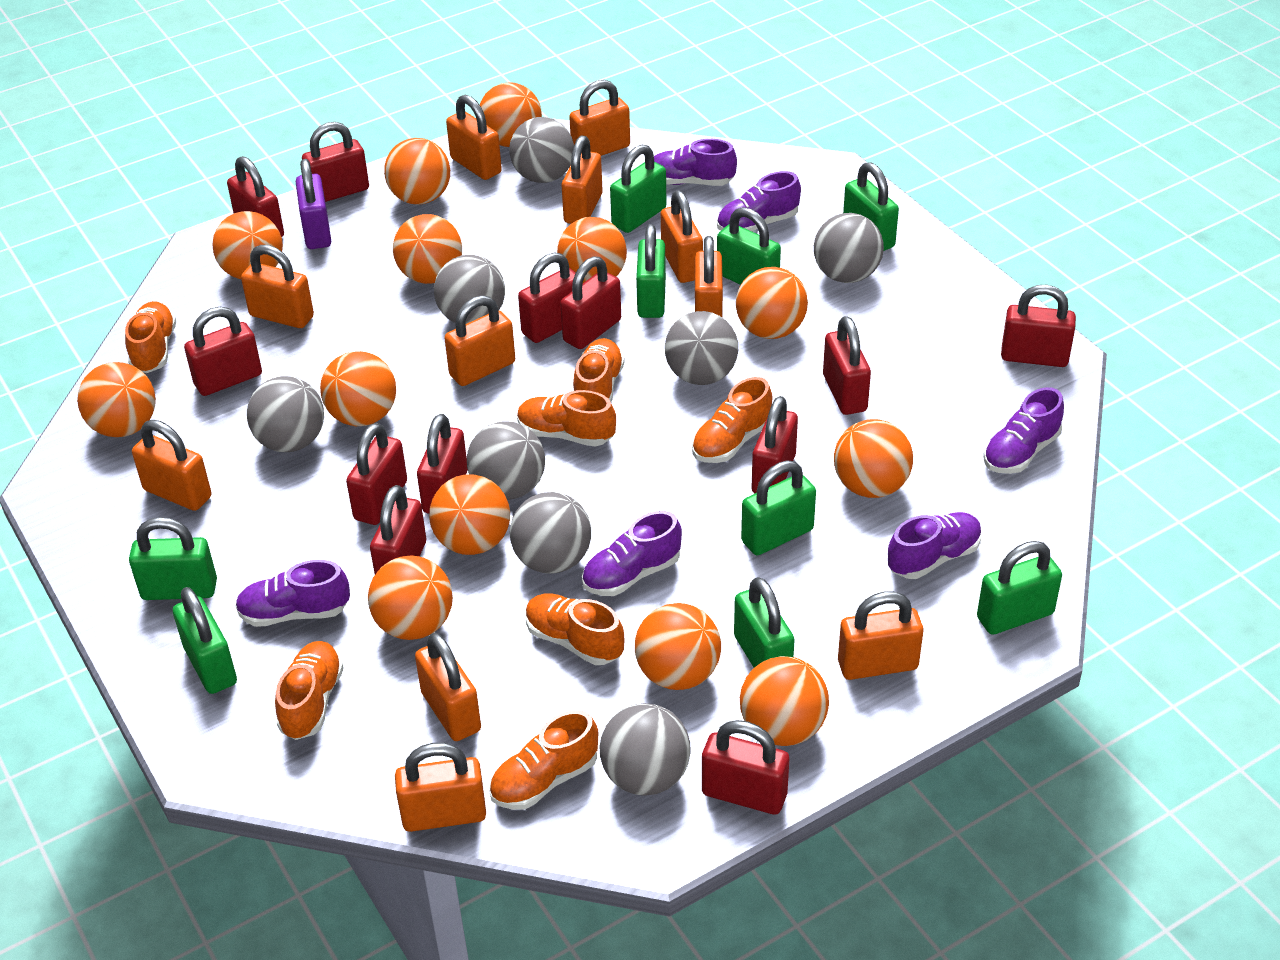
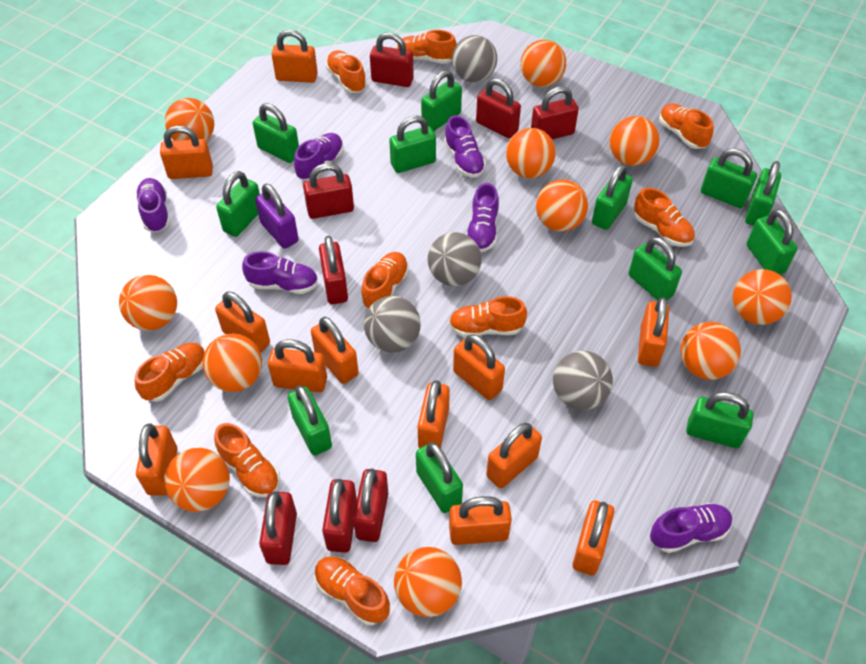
green padlock: [129,517,217,600] [173,587,237,694] [610,145,666,233] [636,224,666,318] [717,207,781,285] [734,577,795,668] [741,461,816,555] [843,162,899,251] [977,541,1062,635] = 9 -> [216,171,260,237] [253,103,299,163] [288,385,332,455] [389,115,436,173] [416,442,463,513] [421,70,462,131] [592,165,633,230] [629,237,682,300] [686,392,754,448] [701,148,757,208] [745,161,781,226] [747,209,797,274] = 12
grey ball: [247,376,324,452] [434,255,505,324] [467,421,545,500] [509,117,574,183] [510,492,591,574] [600,703,691,796] [665,311,738,385] [814,213,884,283] = 8 -> [364,296,421,353] [428,232,482,286] [452,35,497,82] [553,351,613,410] = 4
orange ball: [77,362,156,437] [213,211,283,279] [320,351,396,426] [368,555,453,640] [384,138,450,205] [393,214,462,284] [429,474,510,555] [480,82,542,147] [557,217,627,283] [635,603,721,690] [736,267,808,339] [740,656,829,746] [834,419,913,498] = 13 -> [119,275,177,331] [164,448,230,512] [165,98,214,141] [202,334,262,392] [394,547,462,617] [506,128,556,178] [521,40,566,87] [536,179,588,232] [610,116,660,166] [680,322,741,380] [733,269,792,325] = 11
orange padlock: [132,420,212,511] [241,245,314,328] [395,743,486,832] [415,633,481,741] [444,295,515,386] [446,95,502,180] [562,136,603,224] [569,80,630,156] [661,190,703,283] [695,236,723,317] [838,591,923,680] = 11 -> [136,424,177,496] [160,126,213,179] [215,292,270,353] [268,340,327,392] [272,30,318,83] [311,317,359,384] [418,380,450,448] [449,496,512,545] [453,334,505,400] [486,423,542,488] [573,500,614,575] [638,297,669,367] = 12
orange shoe: [125,301,176,373] [275,641,344,740] [489,710,598,810] [517,390,616,447] [526,594,624,665] [573,338,625,402] [692,377,772,463] = 7 -> [135,343,205,402] [214,423,280,497] [314,556,390,625] [326,50,367,93] [361,252,409,309] [397,30,457,64] [449,296,527,337] [634,188,695,247] [659,103,714,149] = 9
red padlock: [184,307,262,396] [227,156,284,237] [302,122,369,202] [346,423,407,525] [370,485,426,574] [417,414,468,514] [518,253,576,343] [560,256,621,349] [702,720,789,815] [752,396,798,493] [823,316,871,415] [1001,285,1076,367] = 12 -> [259,491,297,565] [303,163,354,219] [319,236,348,304] [322,479,357,553] [353,469,388,542] [370,33,414,87] [476,78,521,138] [531,86,579,139] = 8

